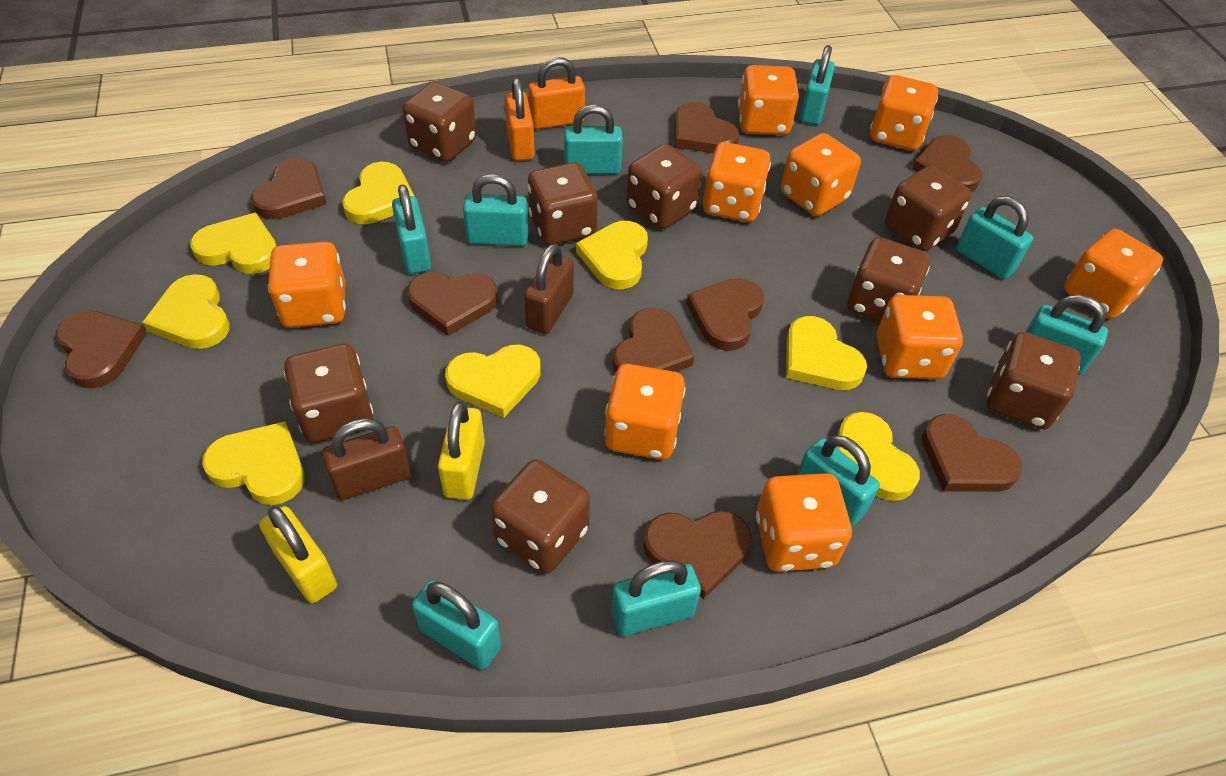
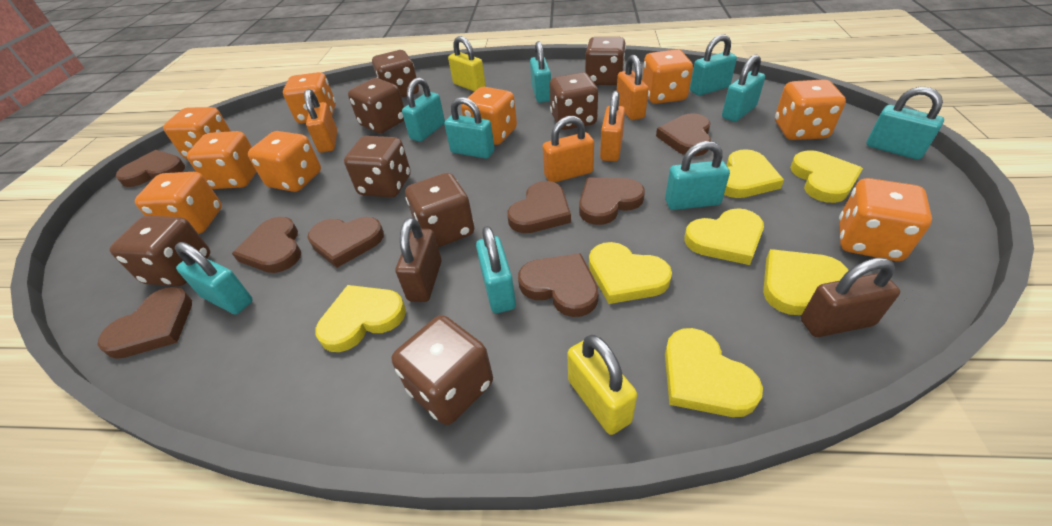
brown heart: [55,310,147,388] [251,158,327,220] [407,272,498,336] [613,308,694,373] [643,511,752,599] [675,102,739,153] [686,278,764,351] [912,135,982,192] [922,414,1023,492] = 9 -> [97,287,192,359] [115,150,185,187] [232,217,301,273] [307,217,384,268] [507,181,571,233] [518,253,599,317] [579,178,645,225] [656,113,711,156] = 8
orange padlock: [504,78,534,161] [528,57,585,129] = 2 -> [304,89,337,153] [543,116,594,183] [600,91,625,161] [617,55,649,120] = 4
yellow heart: [142,274,229,349] [190,213,276,274] [202,421,305,505] [342,162,415,224] [445,345,541,418] [576,221,648,289] [786,316,867,390] [837,412,920,501] = 8 -> [315,285,406,352] [589,242,672,304] [665,328,763,417] [684,208,764,265] [724,149,784,198] [763,249,849,315] [790,150,863,203] = 7

